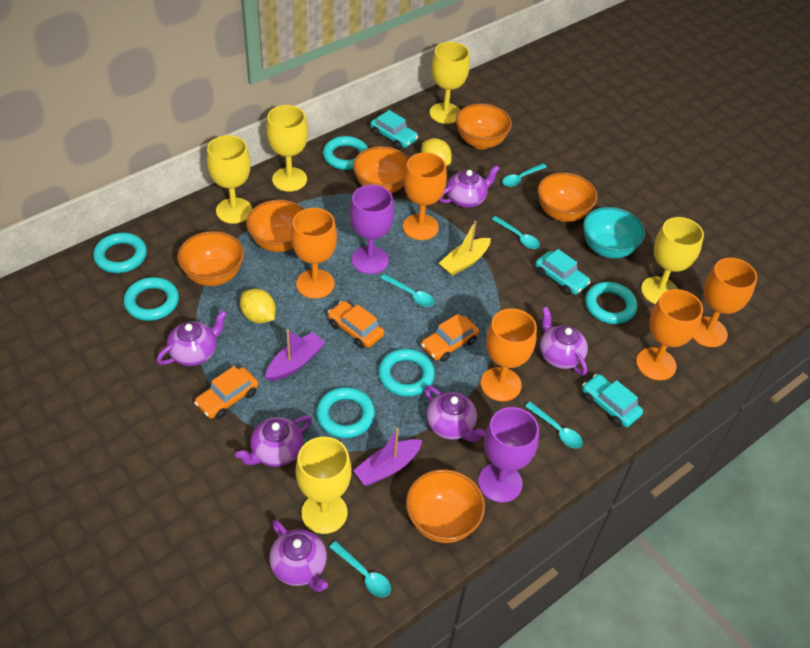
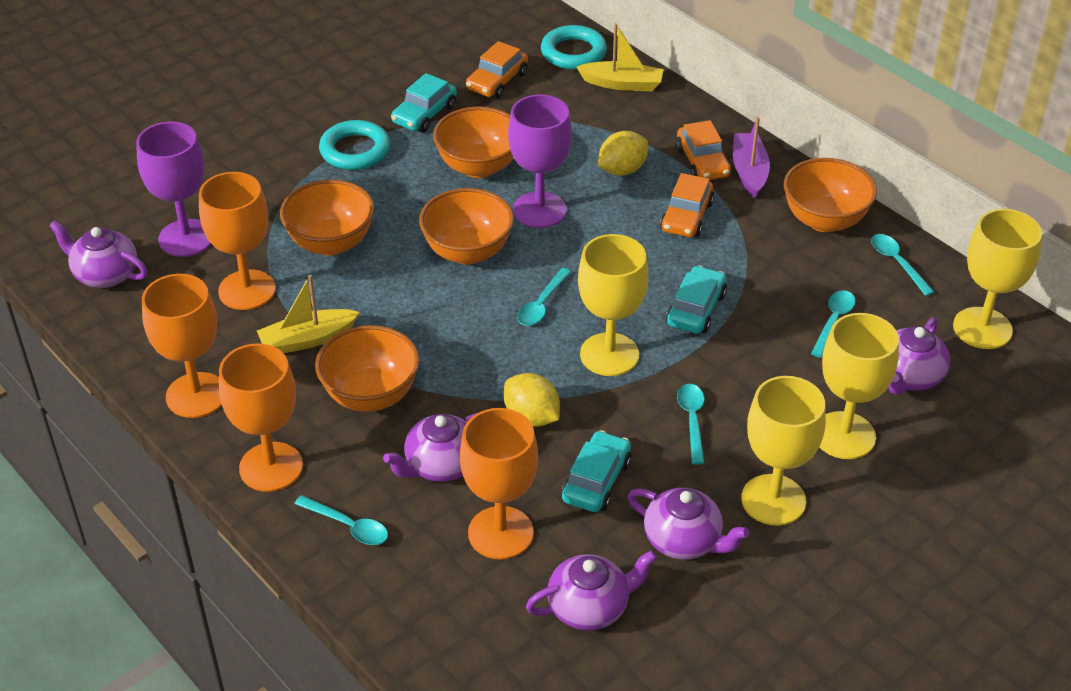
orange bowl: [177,231,244,286] [246,200,304,252] [353,146,409,193] [406,469,485,543] [456,103,512,149] [538,173,598,222] = 6 -> [280,179,374,256] [315,325,419,412] [419,188,514,265] [433,106,513,178] [784,158,877,232] = 5
orange goblet: [291,208,337,299] [403,152,447,240] [481,308,537,401] [636,289,703,380] [693,258,757,347] = 5 -> [142,274,222,418] [199,172,276,310] [219,343,303,492] [460,408,538,559] = 4
purple boat: [265,329,325,381] [353,428,422,486] = 2 -> [733,117,770,198] = 1
purple teapot: [157,310,227,366] [235,416,312,467] [269,520,328,592] [424,385,485,443] [439,165,500,208] [540,307,588,376] = 6 -> [49,220,147,288] [383,413,477,482] [526,551,657,630] [628,488,749,560] [889,317,950,395] = 5
turquoise bowl: [583,207,645,258] = 1 -> none = 0
turquoise ring: [93,233,147,273] [123,277,179,321] [316,387,375,438] [323,136,368,170] [378,349,435,397] [585,282,638,324] = 6 -> [319,120,390,170] [541,25,607,70] = 2
yellow boat: [439,221,491,276] = 1 -> [257,275,360,353] [576,23,664,91] = 2
yellow goblet: [207,135,252,224] [266,105,308,192] [296,437,351,534] [430,42,470,124] [641,217,704,304] = 5 -> [578,234,648,376] [741,376,826,526] [820,313,899,459] [953,209,1042,349] = 4

